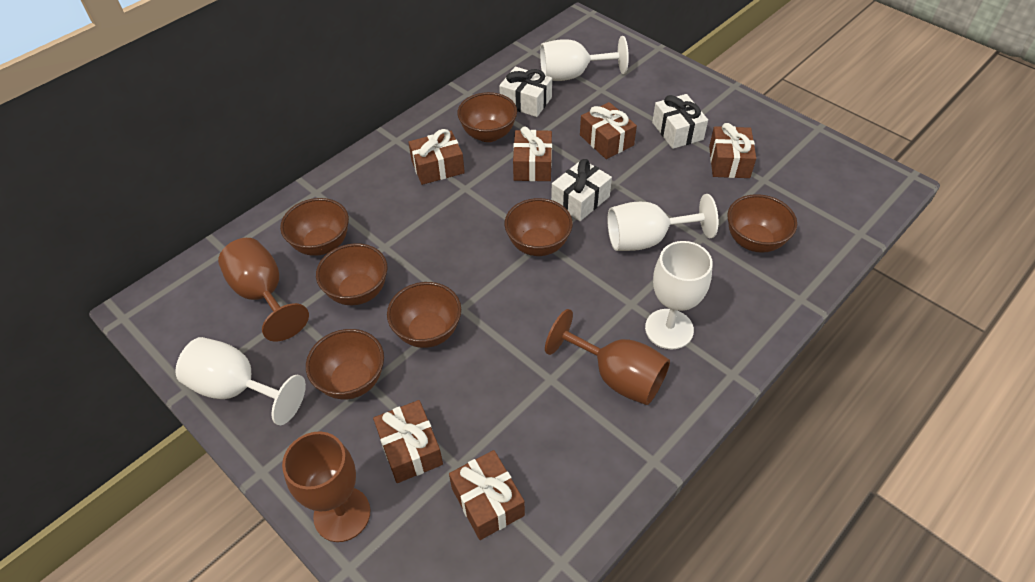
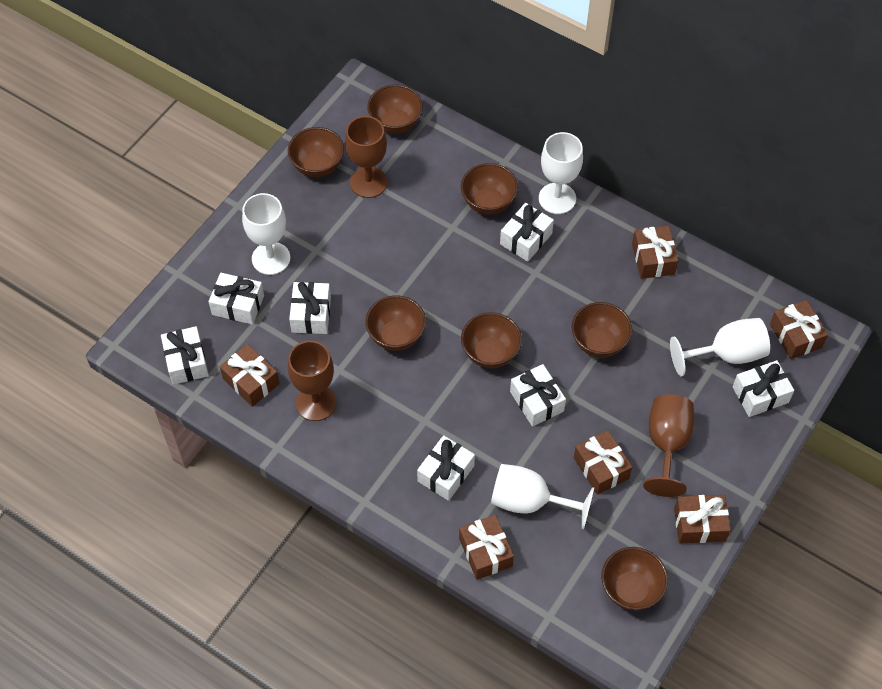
white gift: [499,67,552,117] [551,159,612,221] [652,94,708,149] = 3 -> [161,326,209,385] [208,273,264,325] [289,282,331,334] [417,435,475,501] [500,203,554,262] [510,364,566,427] [733,360,794,417] = 7

